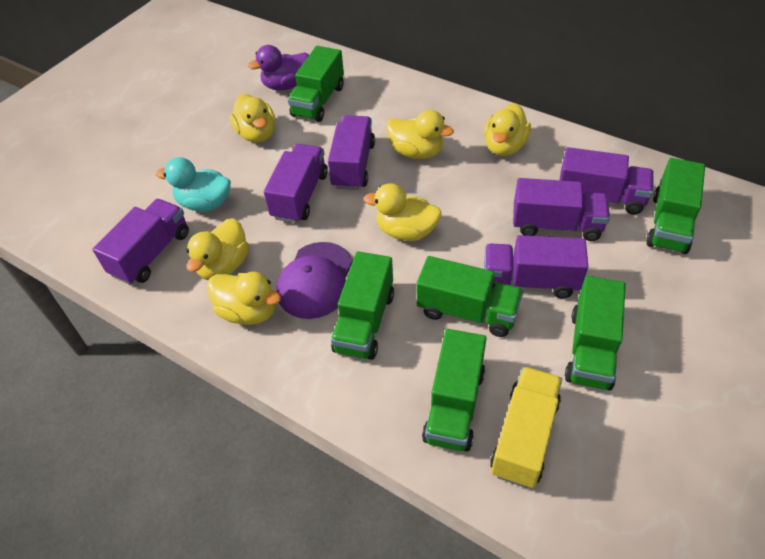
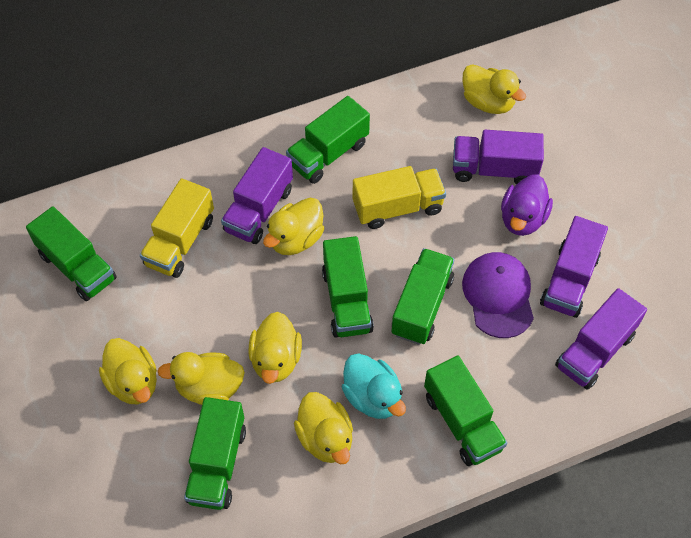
purple truck: [92,199,189,285] [264,144,328,223] [328,115,375,190] [484,235,589,298] [513,178,610,241] [560,147,654,214] = 6 -> [221,147,293,244] [453,130,544,185] [540,216,608,318] [555,288,647,390] = 4
yellow truck: [490,366,562,488] = 1 -> [140,178,214,278] [353,166,446,229] = 2

